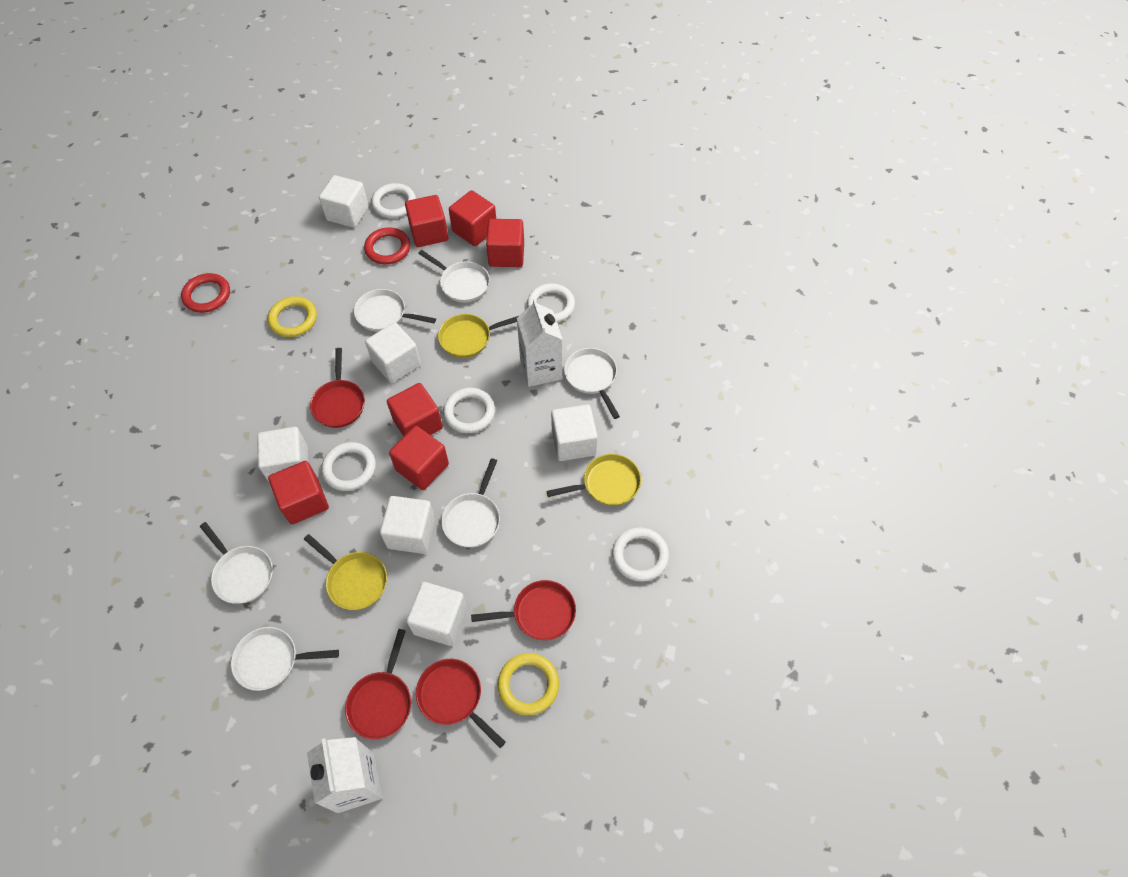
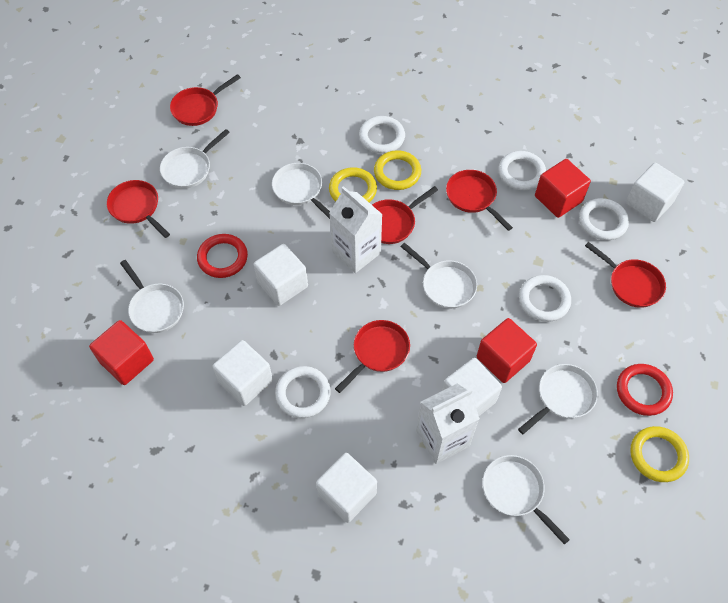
red cube: [268,461,329,524] [387,383,443,437] [389,426,449,490] [405,195,448,247] [449,190,496,246] [486,219,524,267] = 6 -> [89,320,154,385] [477,318,537,383] [535,159,591,218] = 3
red pan: [310,348,365,428] [345,629,411,739] [416,659,506,748] [471,580,576,640] = 4 -> [107,180,170,238] [170,74,241,126] [335,320,410,393] [372,186,438,244] [446,170,513,231] [585,242,666,308] = 6
white cube: [257,427,309,482] [319,175,369,228] [365,322,421,383] [380,496,435,554] [406,582,467,646] [551,405,597,461] = 6 -> [213,340,273,406] [254,244,308,306] [316,453,377,523] [442,358,502,416] [626,163,684,222] = 5
yellow pan: [304,534,387,610] [438,314,518,358] [546,454,641,506] = 3 -> none = 0
yellow ring: [268,296,317,337] [498,653,559,715] = 2 -> [329,167,377,202] [374,150,421,190] [630,426,689,482] = 3

